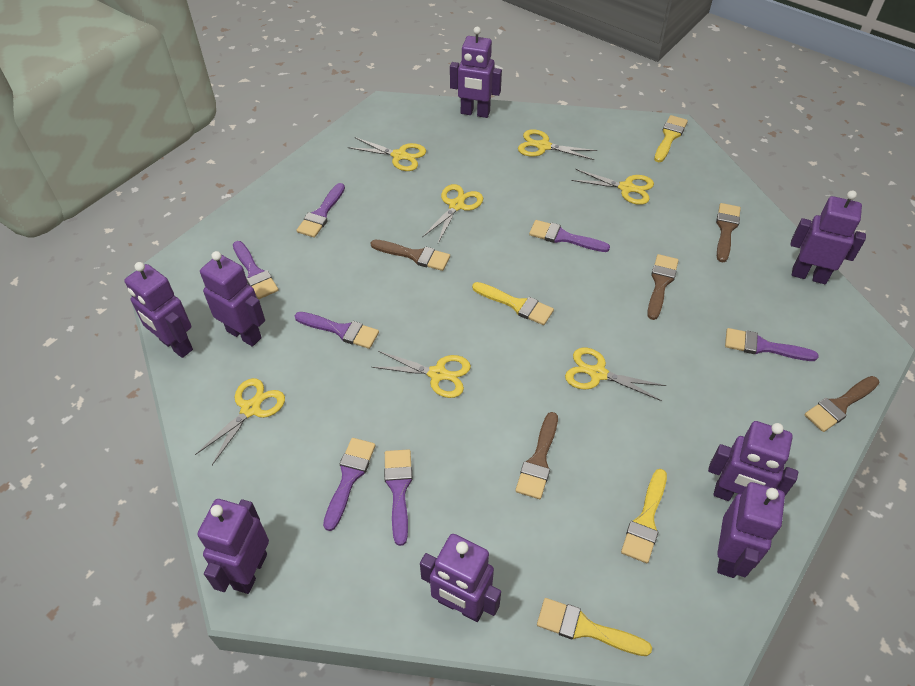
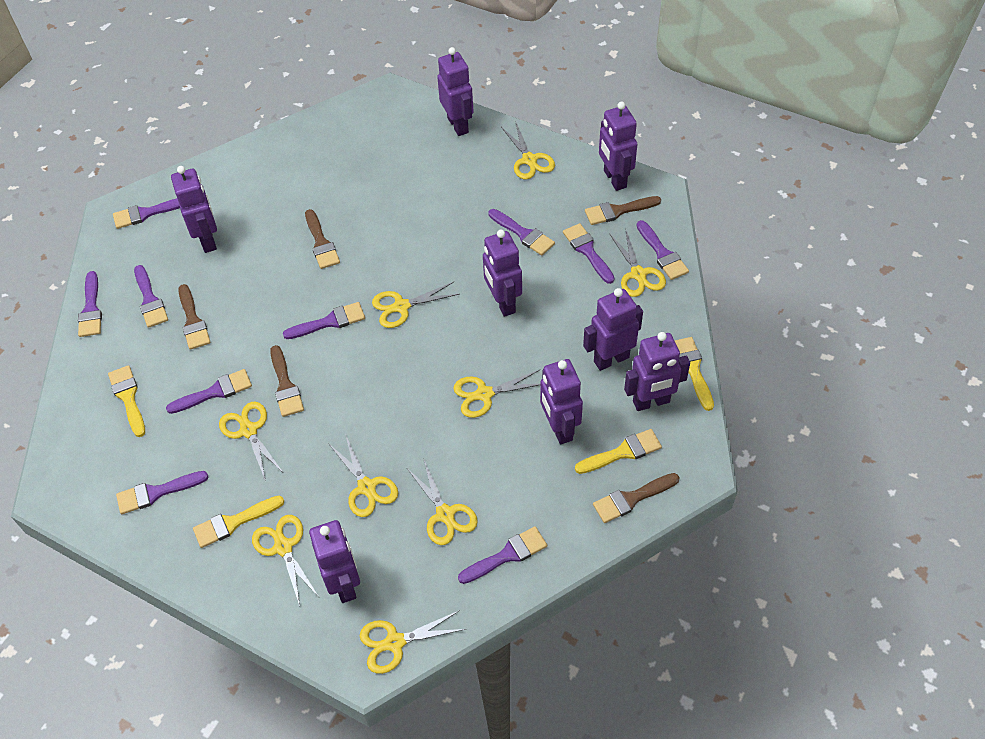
purple brush: [233,241,278,299] [295,312,379,349] [296,183,345,238] [323,438,376,531] [384,449,413,546] [529,220,610,252] [725,328,818,361] = 7 -> [78,271,102,337] [113,198,180,229] [116,471,208,514] [134,265,168,328] [166,369,252,414] [283,302,365,339] [458,526,547,584] [488,209,555,255] [563,223,615,284] [636,220,689,280] = 10
yellow scissors: [195,378,285,465] [348,137,426,171] [372,351,471,398] [423,184,483,243] [518,129,597,160] [565,347,666,401] [571,169,654,205] = 7 -> [219,402,283,482] [252,515,319,606] [328,434,398,517] [360,610,466,674] [372,282,460,328] [407,458,478,545] [453,369,541,418] [501,123,555,179] [609,231,666,297] = 9

